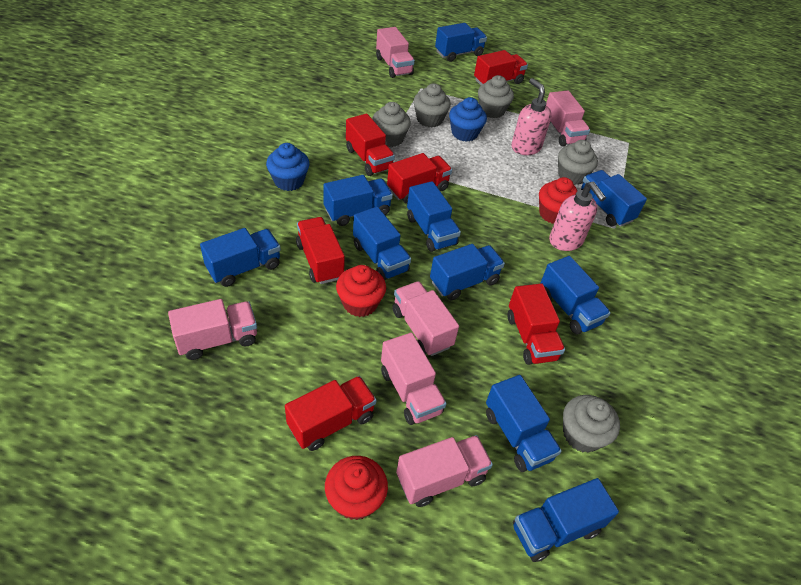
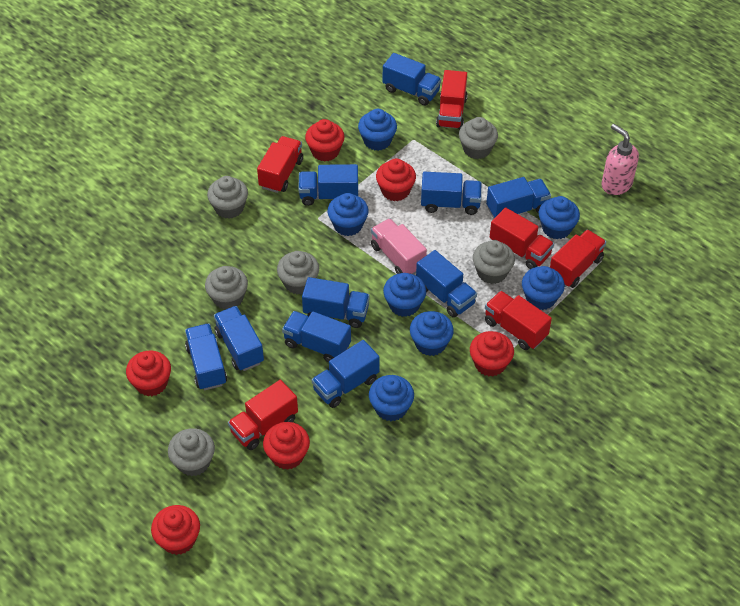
blue cupcake: [266,143,309,191] [449,97,487,142] = 2 -> [327,193,368,236] [358,109,397,151] [369,375,414,421] [383,273,426,317] [410,311,454,356] [522,266,565,310] [538,196,580,239] = 7
grey cupcake: [372,102,411,147] [414,83,451,127] [478,75,514,118] [558,140,598,185] [563,395,620,453] = 5 -> [168,428,215,476] [205,266,248,310] [207,176,248,219] [277,251,319,294] [459,117,498,159] [473,240,515,284] = 6
pink soap dispenser: [511,78,552,155] [549,182,606,251] = 2 -> [601,124,639,195] = 1
pink truck: [168,299,257,360] [376,27,415,78] [381,332,446,425] [392,281,459,356] [396,435,493,507] [546,91,590,146] = 6 -> [371,218,427,275] = 1
red cupcake: [325,456,388,520] [336,265,386,317] [539,177,577,224] = 3 -> [126,350,171,396] [151,505,200,555] [263,422,310,470] [305,119,345,162] [376,159,416,201] [470,331,514,377] = 6

